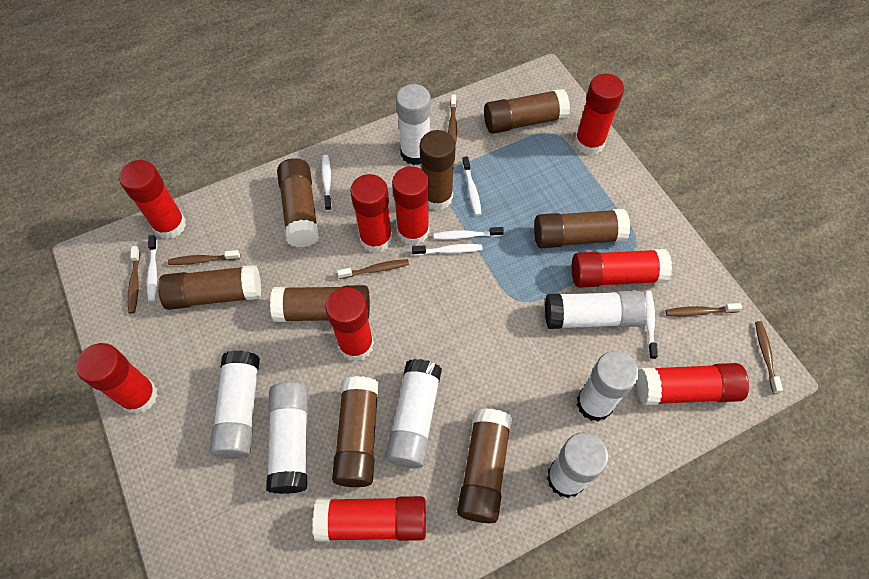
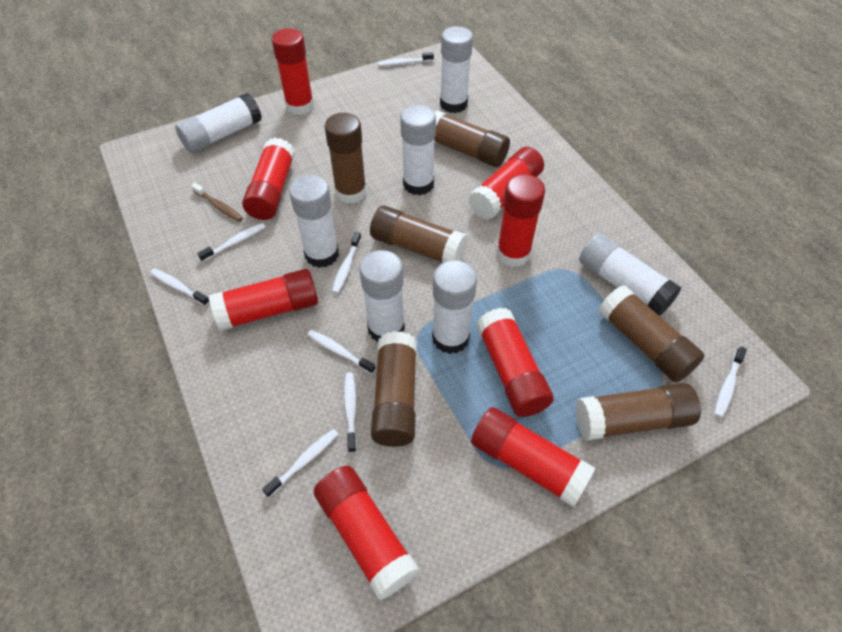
brown glue stick: [158,265,261,310] [270,285,370,322] [277,158,320,247] [332,376,379,487] [420,130,456,210] [457,408,512,523] [484,89,570,134] [534,209,630,248] = 8 -> [325,113,367,203] [370,206,467,263] [371,331,417,447] [434,110,510,167] [576,383,701,441] [599,285,704,383] = 6
brown toothbrush: [128,246,140,314] [168,250,240,265] [337,259,409,279] [448,95,457,144] [666,303,742,316] [755,321,783,394] = 6 -> [191,183,243,222] = 1
red glue stick: [76,343,158,414] [119,160,186,239] [313,496,426,542] [325,287,374,361] [350,174,392,253] [392,166,429,246] [572,249,672,288] [574,74,624,155] [637,363,749,405] = 9 -> [209,269,318,331] [242,138,295,220] [272,28,314,115] [314,466,419,600] [468,147,544,220] [471,407,596,507] [476,308,554,417] [496,174,545,267] = 8
white toothbrush: [147,235,158,302] [322,155,332,211] [412,244,483,255] [434,227,504,239] [462,156,481,216] [644,290,658,359] = 6 -> [150,268,210,306] [197,223,265,262] [262,429,338,497] [307,330,376,374] [332,232,361,294] [344,373,357,453] [378,52,434,66] [715,346,747,418] = 8

